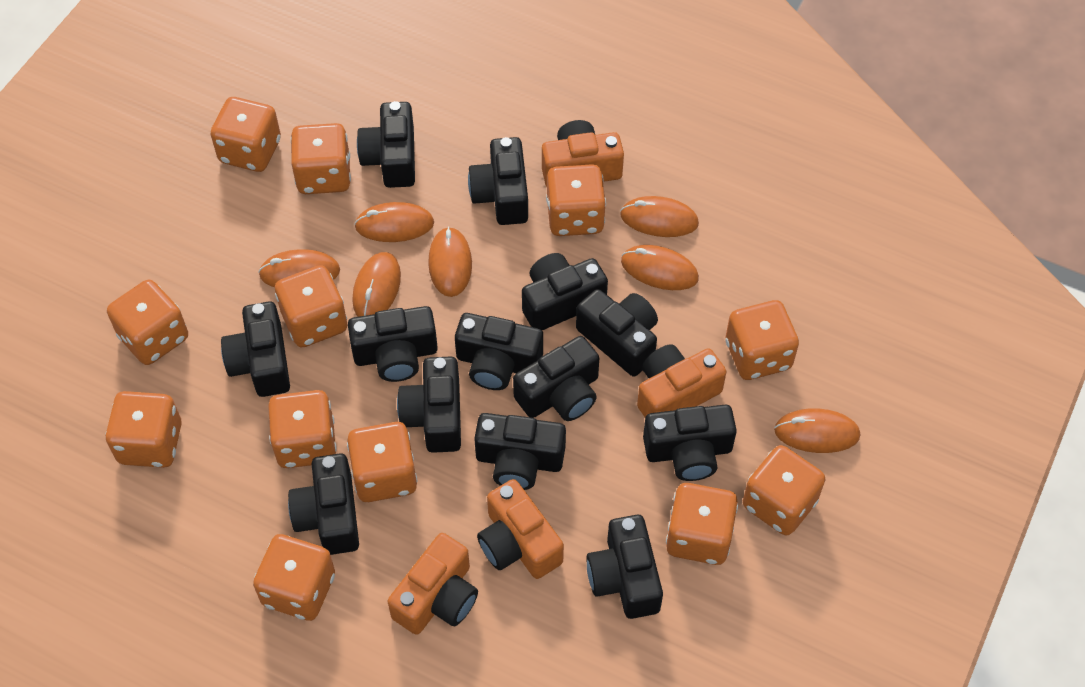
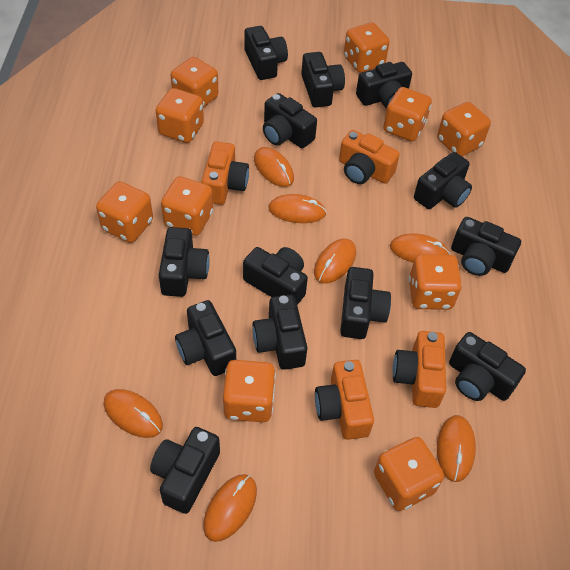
orange dice: [105,391,182,468] [107,280,188,365] [211,97,281,172] [253,534,335,621] [268,390,337,468] [275,265,347,347] [291,123,351,194] [347,422,417,502] [546,164,606,236] [666,483,738,565] [726,300,799,380] [743,445,825,536] = 12 -> [96,181,153,243] [156,88,204,143] [161,176,213,236] [171,57,218,107] [223,360,276,422] [344,22,389,73] [374,437,444,511] [383,87,432,141] [409,254,462,310] [437,102,491,156] = 10

